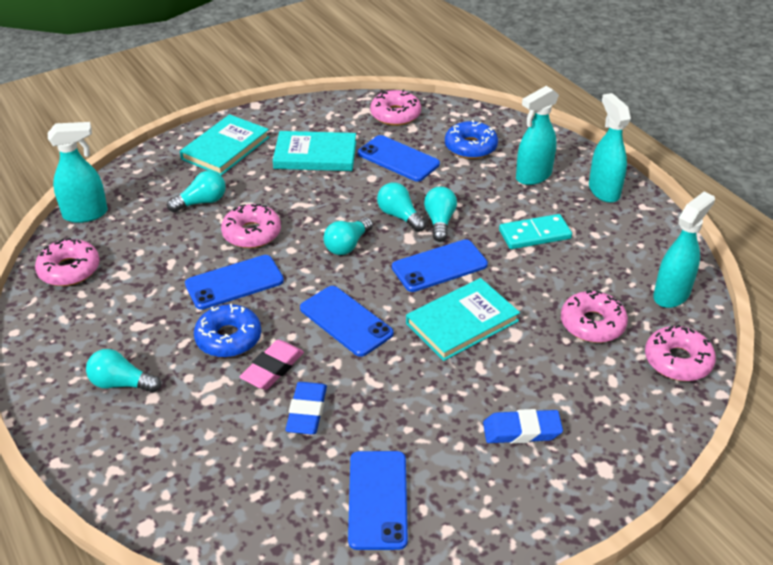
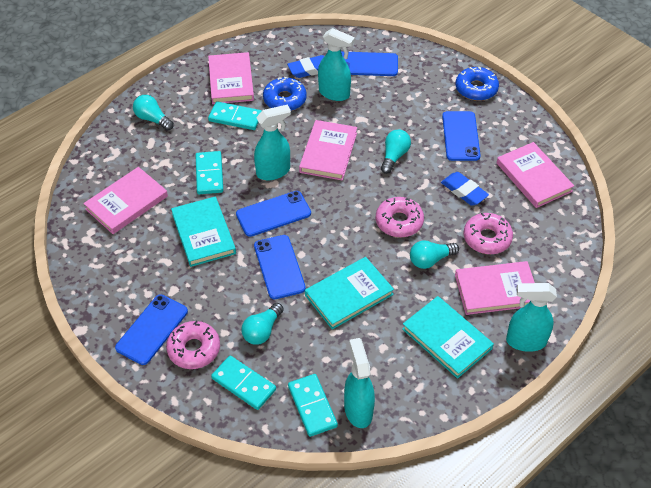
pink book: none = 0 -> [83,167,168,234] [208,52,254,104] [299,120,357,181] [455,261,535,315] [497,142,574,208] = 5
pink donut: [35,238,100,286] [221,204,281,248] [370,90,421,126] [561,290,628,343] [645,325,716,381] = 5 -> [166,321,220,369] [376,197,424,237] [464,213,513,254] = 3
pink eraser: [240,340,304,390] = 1 -> none = 0
turquoise domino: [499,214,572,249] = 1 -> [195,151,223,194] [208,101,262,130] [211,356,276,410] [288,374,338,437] = 4
turquoise light bulb: [86,349,161,393] [167,171,226,212] [323,217,373,255] [377,182,426,232] [424,187,457,242] = 5 -> [133,95,174,131] [241,303,284,345] [381,130,411,174] [410,240,459,269] = 4

